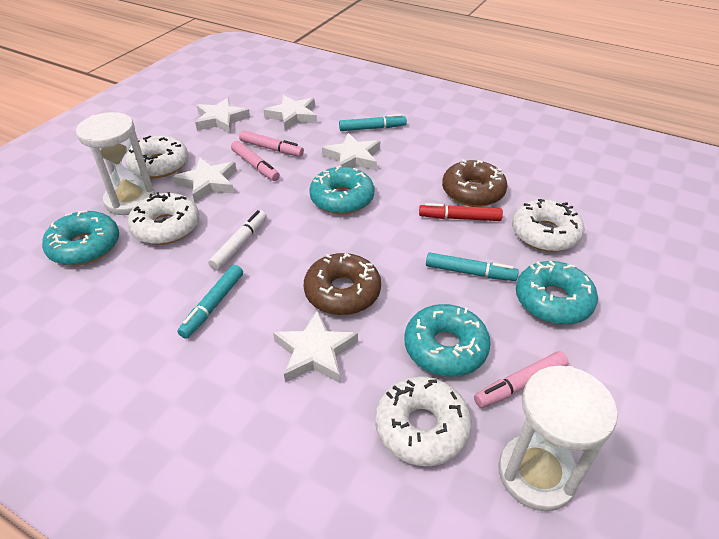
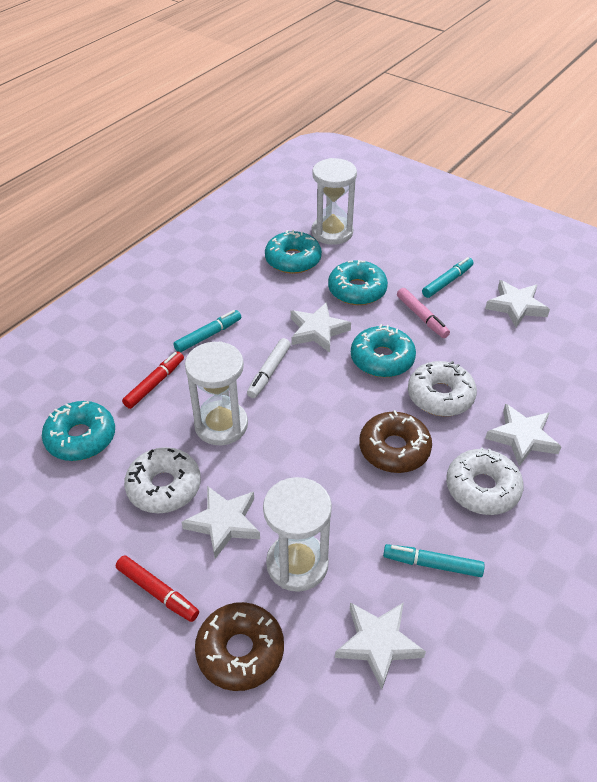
pink marker: [231,141,280,181] [239,130,304,157] [474,351,569,408] = 3 -> [397,288,450,338] = 1
red marker: [419,203,503,221] = 1 -> [116,555,199,622] [122,351,184,409] = 2
white donut: [125,135,188,178] [128,192,199,245] [375,376,472,466] [512,199,585,252] = 4 -> [124,447,201,513] [408,361,477,416] [446,447,524,515] = 3
white hourglass: [76,112,156,215] [498,366,618,511] = 2 -> [185,341,248,445] [263,477,332,592] [312,158,357,245] = 3

